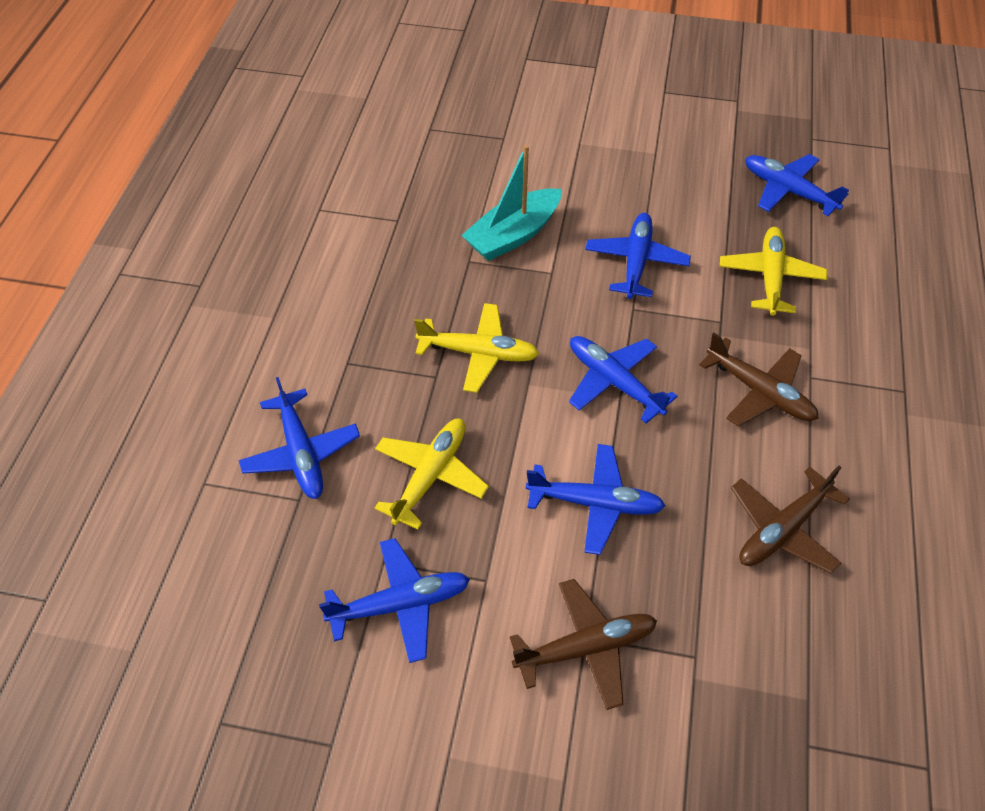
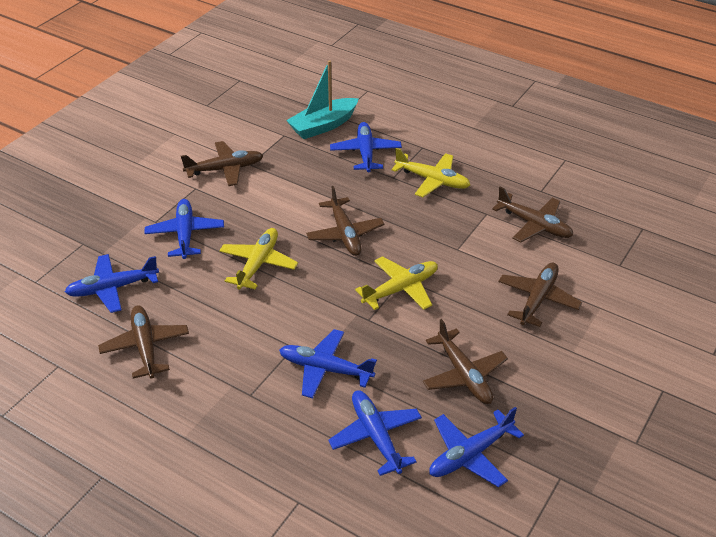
brown plane: [510,579,657,710] [699,333,819,427] [731,465,850,574] = 3 -> [98,305,189,379] [181,141,263,186] [306,186,385,256] [423,319,508,404] [492,187,573,242] [498,263,582,327] = 6

